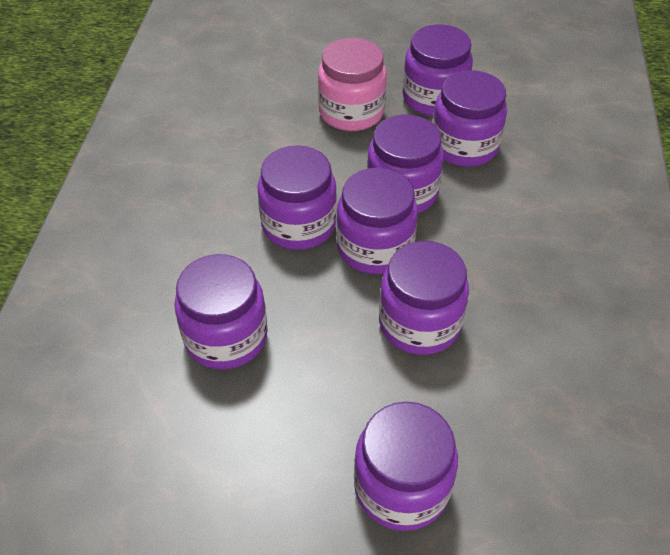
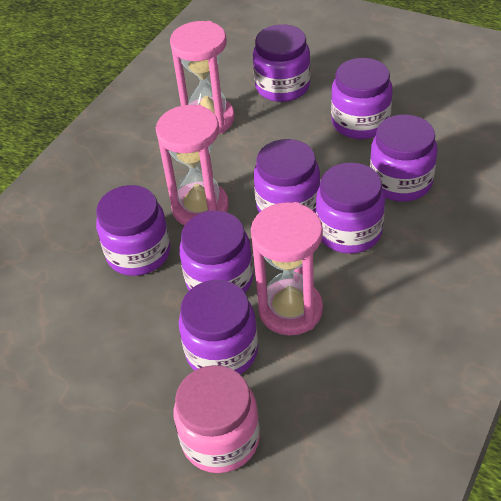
pink hourglass: none = 0 -> [156,105,229,225] [170,21,235,134] [251,202,323,336] = 3

